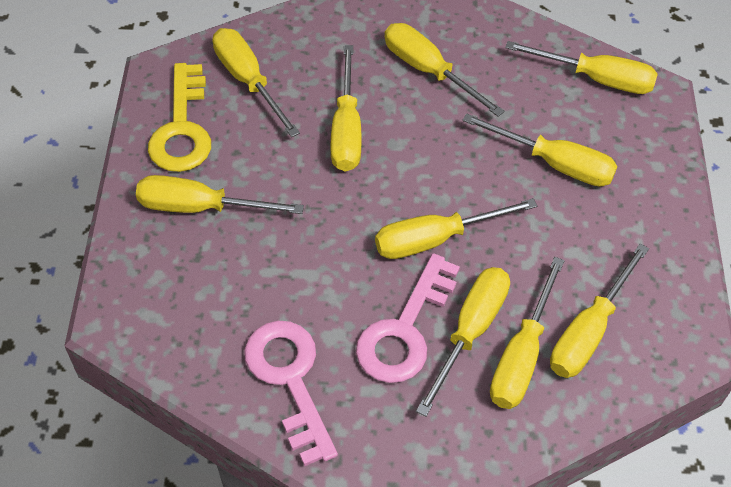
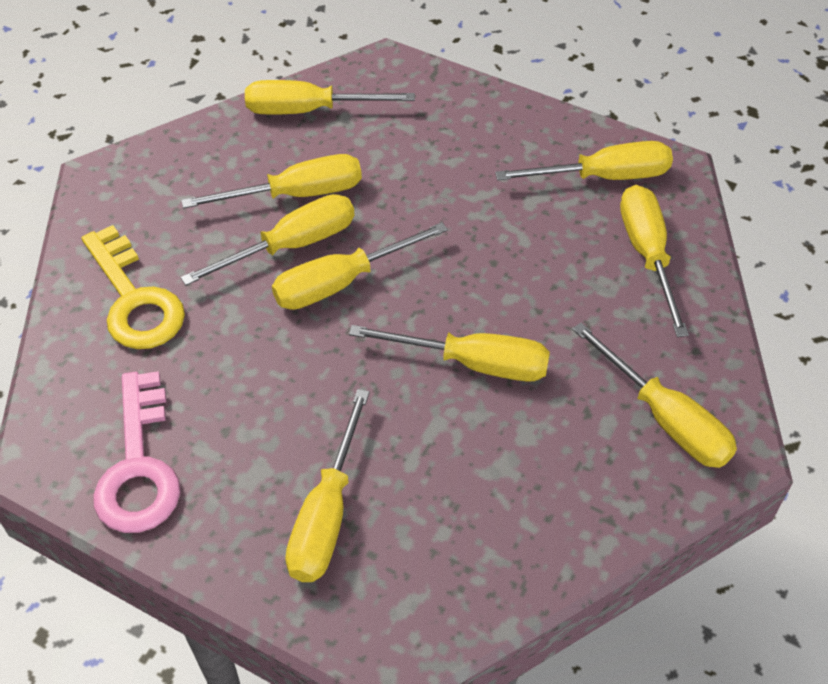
pink key: [244,321,338,466] [356,253,460,383] = 2 -> [93,371,180,533] = 1
yellow screwdriver: [136,175,304,214] [213,28,300,137] [331,45,361,172] [375,198,537,259] [384,23,504,117] [416,267,510,416] [462,113,618,187] [490,257,565,409] [505,41,658,94] [550,244,649,378] = 10 -> [181,154,362,209] [181,194,354,286] [245,80,415,115] [272,222,448,310] [285,389,370,582] [349,325,550,382] [495,141,673,180] [572,323,737,468] [620,185,689,337] = 9

